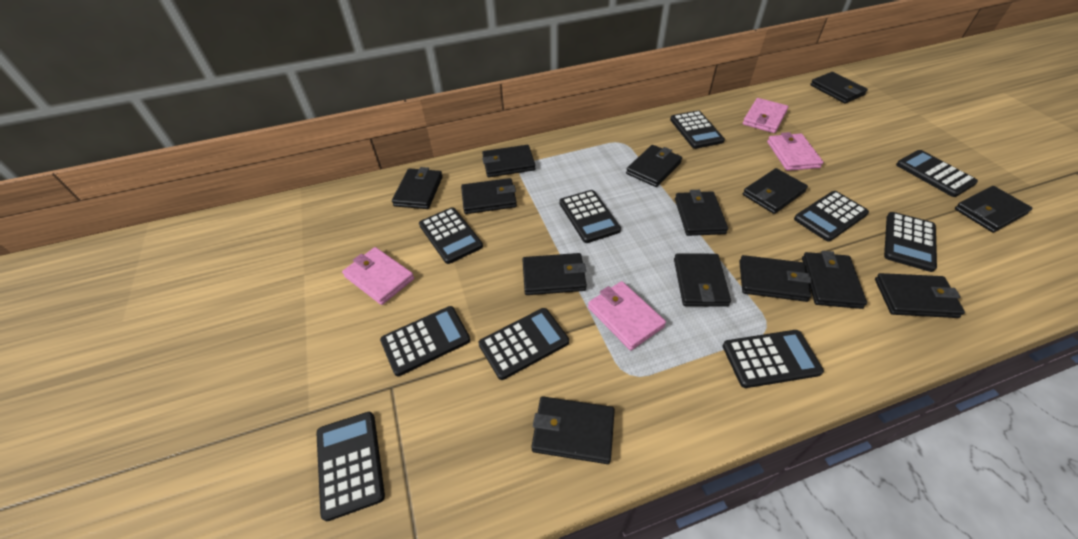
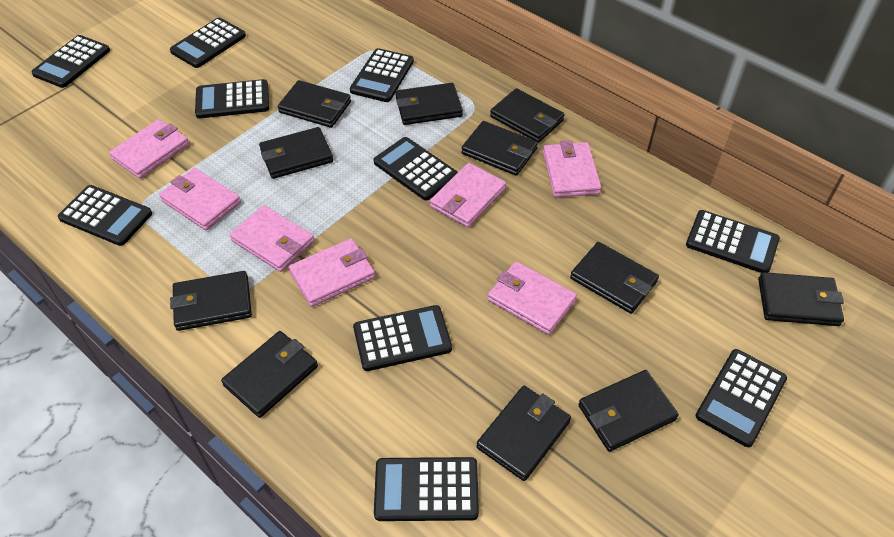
black wallet: [392,167,443,209] [461,178,517,214] [482,145,536,177] [522,253,587,295] [531,396,615,464] [626,145,682,187] [674,253,731,307] [675,190,728,236] [739,255,812,302] [743,168,808,214] [802,251,867,309] [810,72,868,103] [875,273,965,318] [955,186,1033,233] = 14 -> [170,271,252,331] [221,331,318,418] [259,127,333,179] [278,80,351,128] [395,83,463,125] [461,121,538,176] [476,386,571,481] [490,88,565,143] [570,242,659,314] [578,370,679,452] [758,272,844,326] = 11
pink wallet: [342,247,414,305] [588,281,666,350] [743,98,789,133] [767,132,823,171] = 4 -> [109,119,189,179] [159,168,241,230] [230,205,314,272] [289,238,375,307] [430,163,506,228] [487,261,577,335] [543,140,601,197] = 7

